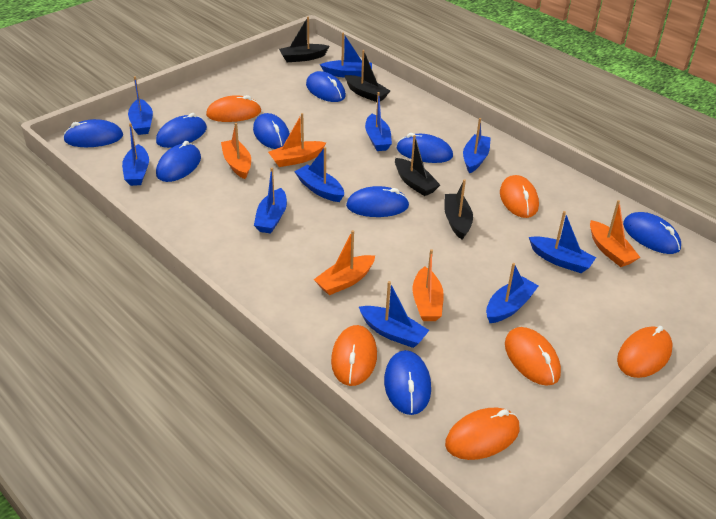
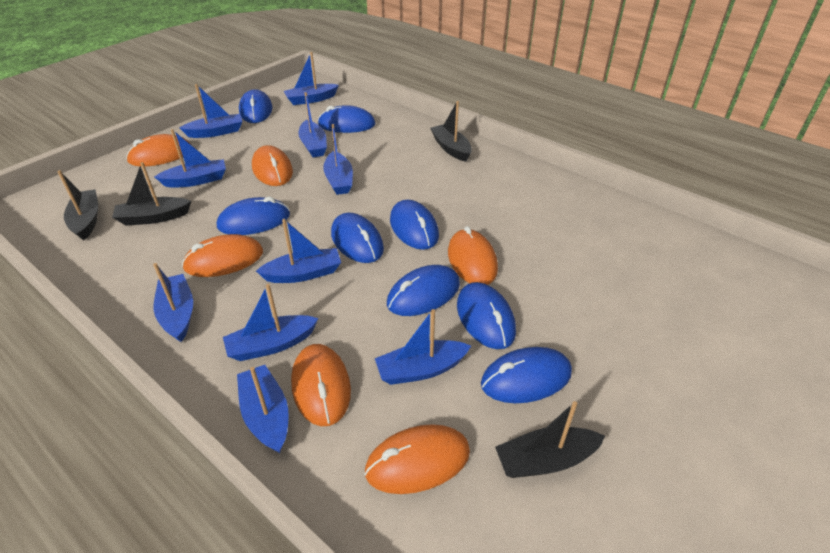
blue mouse: [63,119,123,147] [156,113,207,148] [156,141,201,182] [253,113,290,149] [306,71,346,102] [346,186,409,217] [384,350,431,415] [397,133,453,163] [623,212,681,254] = 9 -> [217,197,290,235] [239,89,272,123] [318,105,376,133] [331,213,384,263] [387,265,460,316] [390,200,439,250] [457,282,516,349] [481,347,572,403] = 8
orange boat: [221,123,251,179] [268,113,326,167] [314,230,375,295] [412,249,444,321] [590,200,640,267] = 5 -> none = 0

